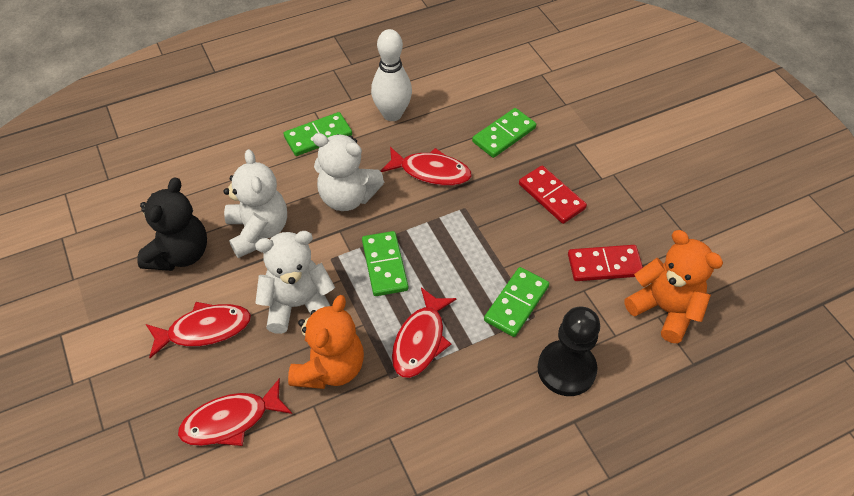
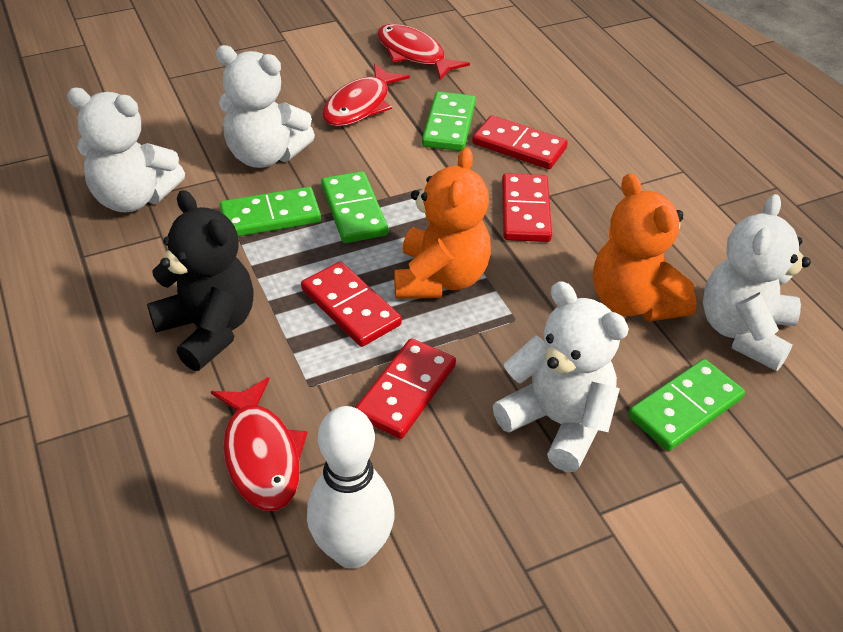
black pawn: [538,307,600,396] = 1 -> none = 0
red domino: [519,166,587,224] [568,245,643,281] = 2 -> [301,261,402,347] [355,338,456,439] [472,115,568,169] [502,173,552,242] = 4
red fish: [146,302,251,358] [178,378,292,446] [381,147,472,186] [392,287,457,378] = 4 -> [211,377,307,511] [322,63,410,126] [377,24,470,80] = 3
white teddy bear: [224,149,287,258] [255,231,335,334] [313,133,384,211] = 3 -> [67,88,185,212] [216,45,315,168] [493,281,629,472] [703,194,811,371] = 4

